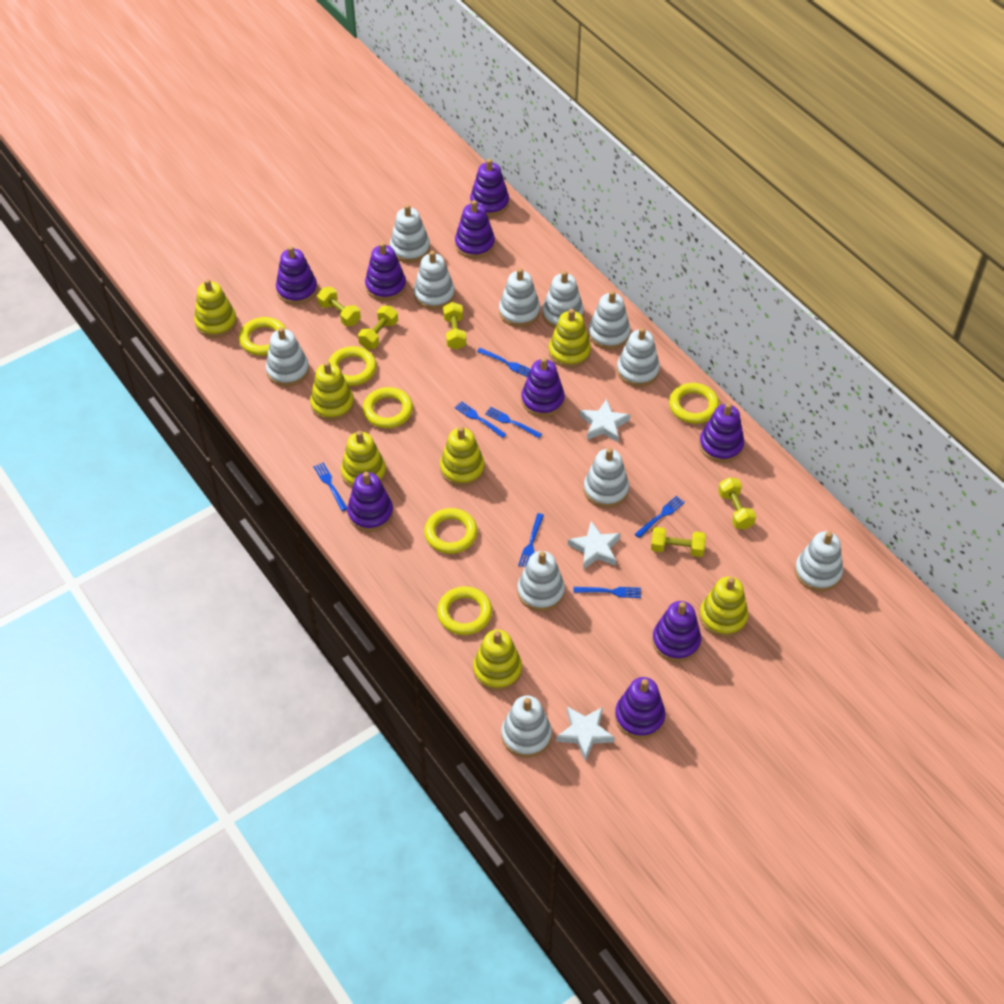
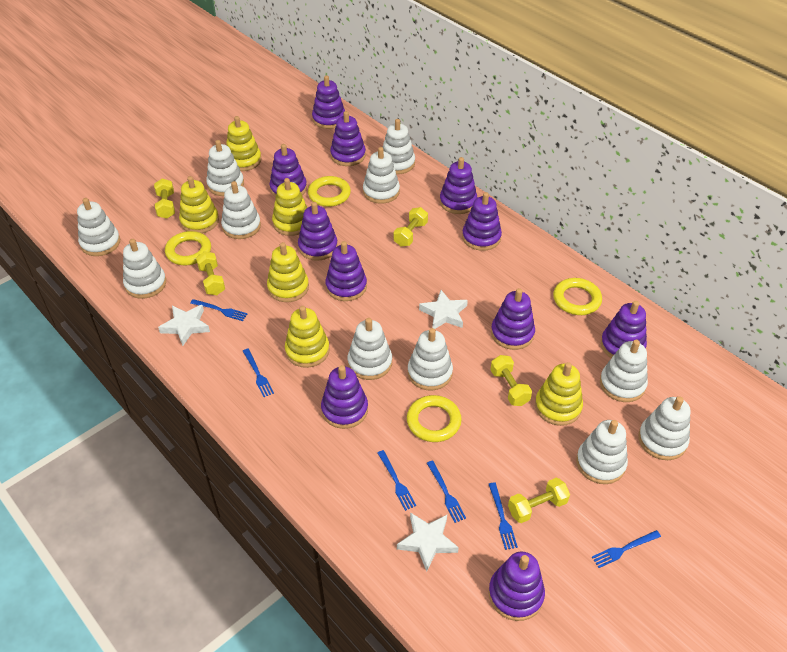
blue fork: [313,462,347,511] [455,401,507,438] [477,348,531,377] [485,407,542,438] [518,513,544,568] [573,587,641,598] [635,496,685,538] = 7 -> [190,299,247,321] [243,349,274,397] [378,450,416,511] [427,461,466,523] [489,482,518,550] [592,530,661,568] = 6
purple stacking toy: [276,246,318,305] [347,472,393,532] [365,242,406,301] [455,200,495,259] [470,159,509,217] [521,357,565,417] [615,677,666,739] [652,601,701,662] [699,403,744,463] = 9 -> [269,144,307,197] [298,202,338,261] [312,75,345,129] [321,365,368,429] [325,241,367,301] [330,111,366,166] [440,157,477,214] [462,192,502,251] [488,551,545,621] [491,288,535,350] [601,301,647,358] = 11
yellow ring: [239,317,286,356] [328,346,377,386] [363,387,413,428] [424,508,478,554] [437,586,492,635] [669,383,719,424] = 6 -> [165,231,211,265] [308,176,351,207] [407,395,462,442] [553,278,602,315] = 4
yellow stacking toy: [194,279,237,338] [310,361,354,421] [341,431,386,488] [440,427,485,487] [473,630,522,691] [549,309,591,368] [699,576,748,637] = 7 -> [179,176,219,233] [226,116,262,171] [267,242,309,302] [272,178,308,236] [285,306,330,368] [535,362,583,426] = 6

